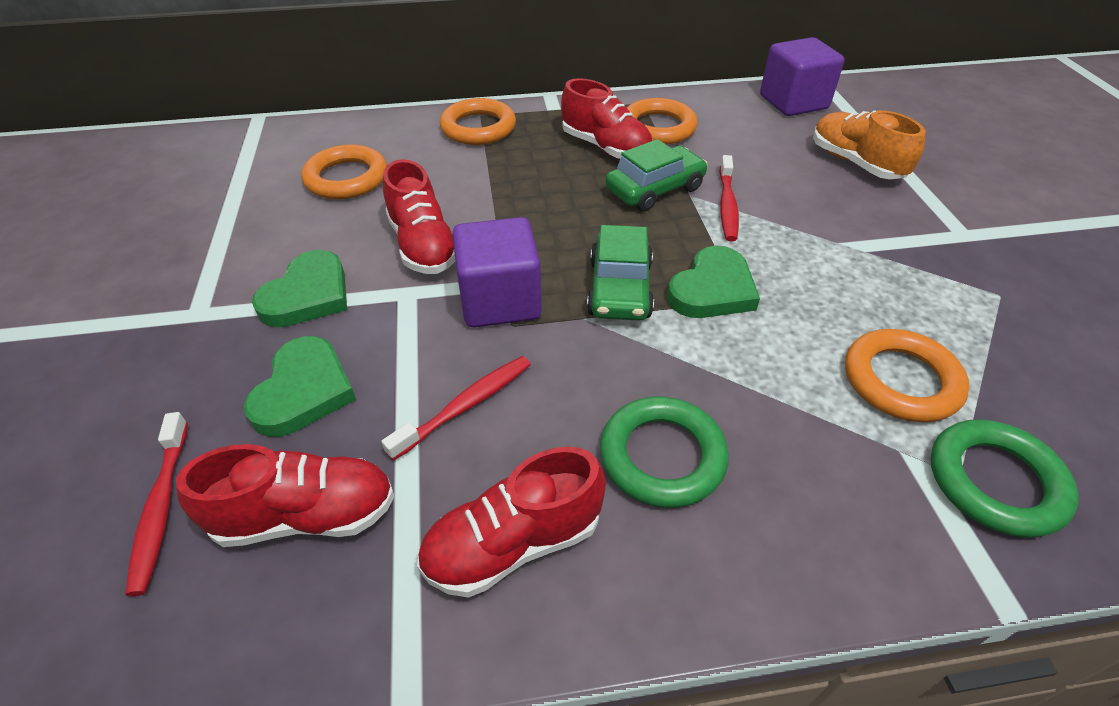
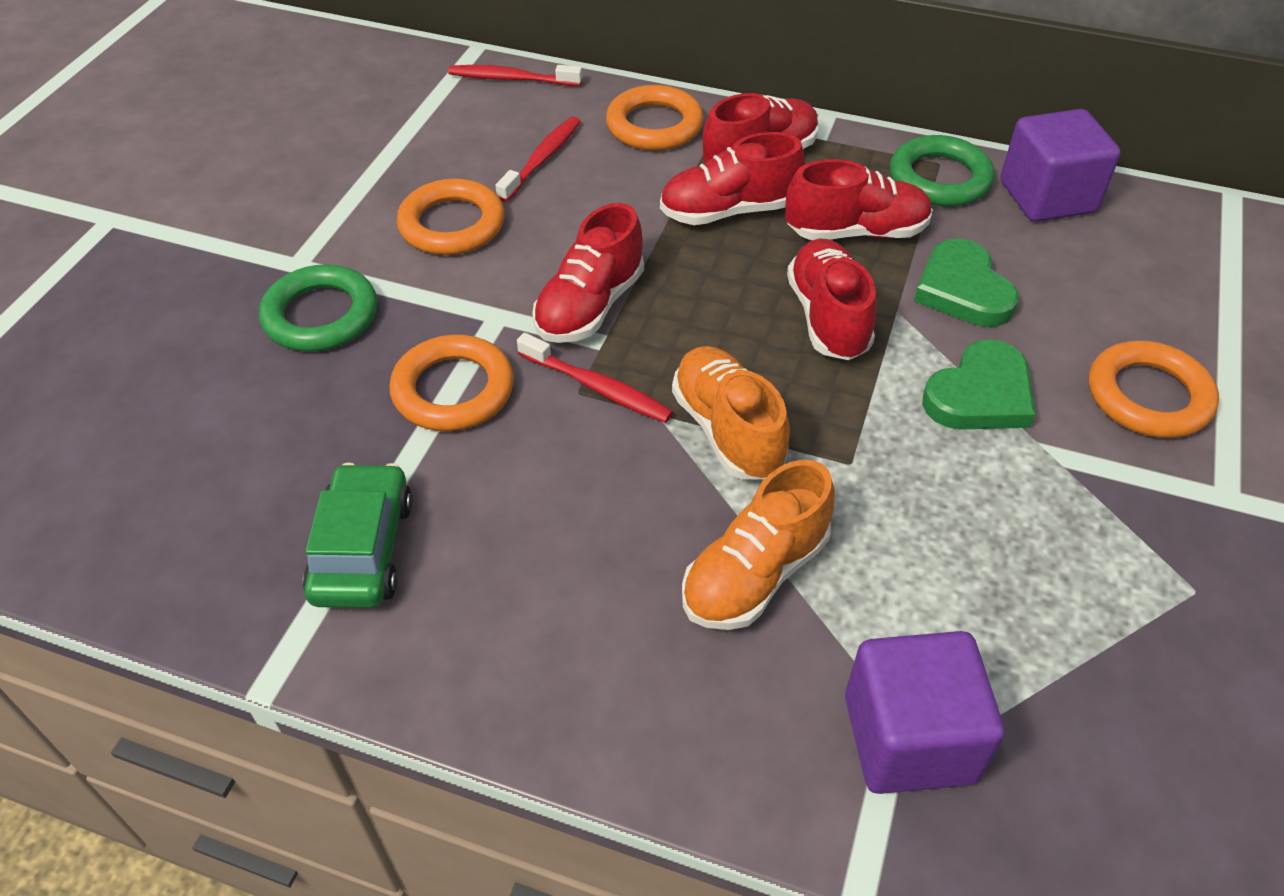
green car: [587,225,654,321] [605,139,708,212] = 2 -> [303,463,412,608] = 1
green heart: [244,336,356,437] [252,250,347,327] [667,246,760,318] = 3 -> [914,238,1019,327] [922,339,1036,430] = 2
orange shoe: [813,110,926,179] = 1 -> [672,346,790,479] [682,460,835,630] = 2
red shoe: [176,444,394,547] [383,159,455,274] [417,446,606,598] [561,78,653,159] = 4 -> [532,203,644,343] [660,132,805,225] [703,93,819,162] [785,159,933,240] [787,239,877,360] = 5

